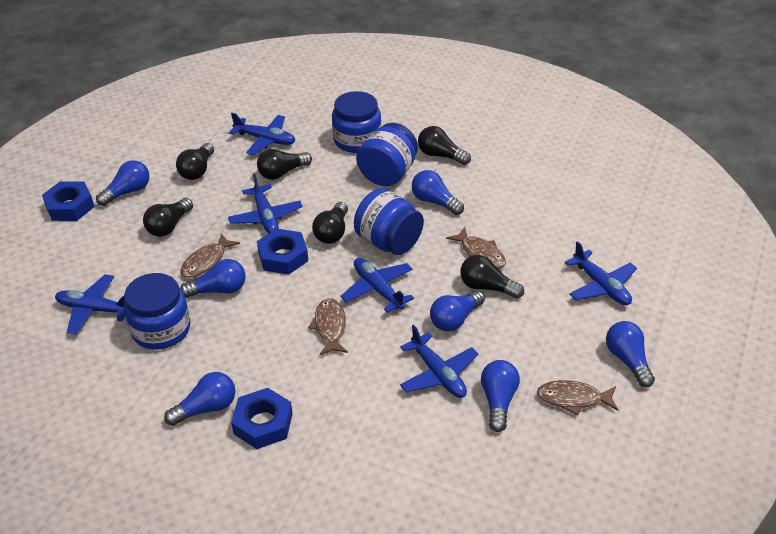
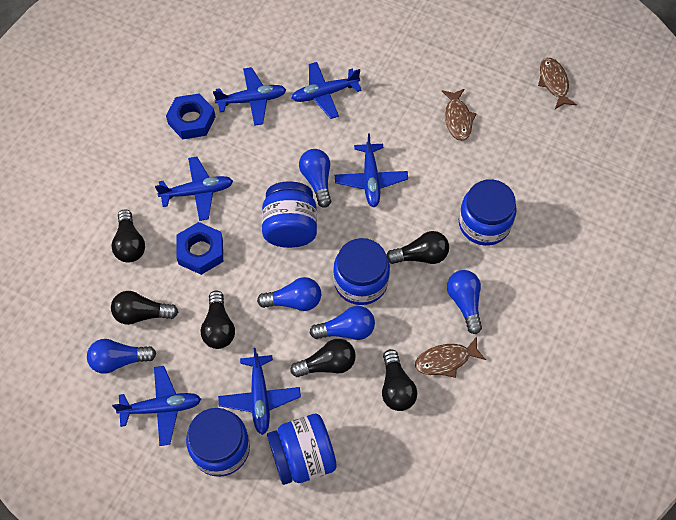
blue jar: [124,273,190,350] [332,91,381,153] [354,188,424,255] [356,123,418,186] = 4 -> [186,408,250,477] [262,181,317,248] [267,414,337,485] [333,238,390,305] [459,179,517,246] = 5
blue light bulb: [96,160,149,206] [164,372,235,426] [180,259,246,298] [412,170,464,215] [430,290,485,331] [481,360,520,432] [606,321,655,387] = 7 -> [87,339,156,374] [257,277,321,311] [299,149,331,208] [310,306,375,340] [447,270,482,334] = 5
blue nut: [42,181,94,221] [231,388,293,449] [257,228,308,275] = 3 -> [166,94,216,139] [176,222,223,275] = 2
brown fish: [180,233,240,278] [308,298,348,355] [446,227,506,269] [537,380,618,415] = 4 -> [415,336,486,378] [442,89,476,141] [538,58,577,109] = 3

